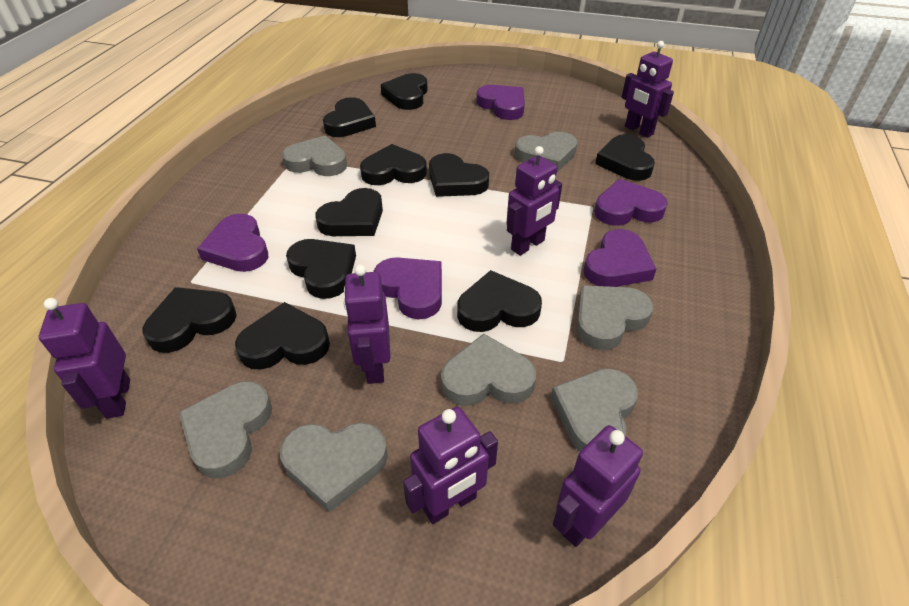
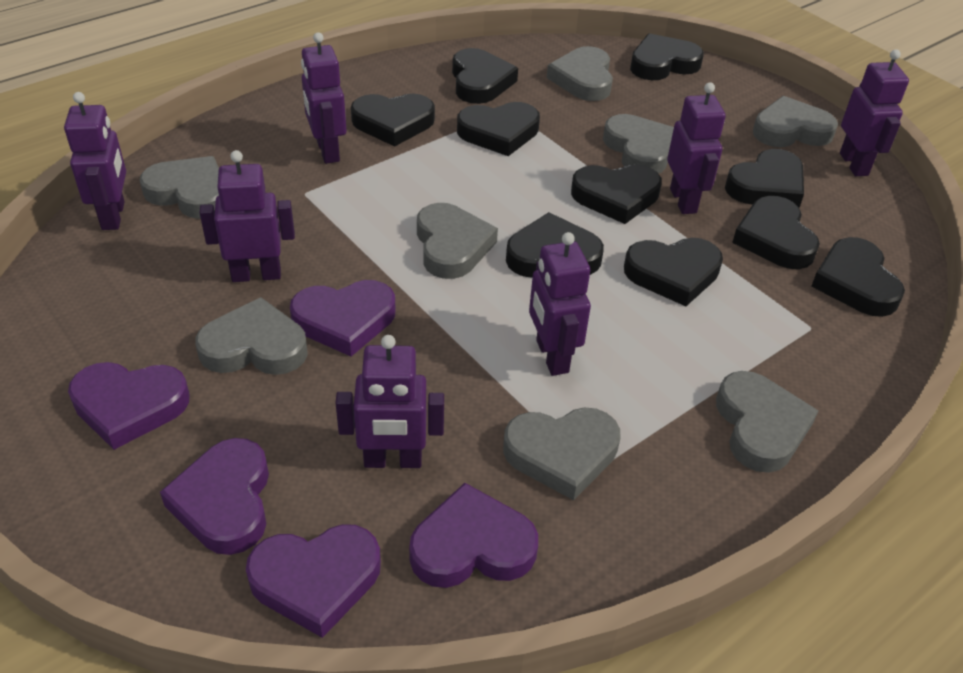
grey heart: [179,381,272,478] [280,423,388,512] [282,136,347,176] [441,334,536,406] [515,132,578,172] [551,368,638,452] [576,285,653,350] = 7 -> [140,156,219,219] [195,297,308,375] [417,203,498,279] [503,407,621,500] [547,46,613,101] [603,114,674,174] [716,371,819,473] [753,96,838,147] = 8
purple robot: [39,298,130,419] [343,265,390,384] [403,407,498,524] [506,146,562,256] [553,425,643,547] [622,41,674,138] = 6 -> [64,92,126,230] [199,150,295,282] [301,32,347,164] [335,335,444,468] [529,232,591,376] [667,82,726,214] [840,49,909,176] = 7

